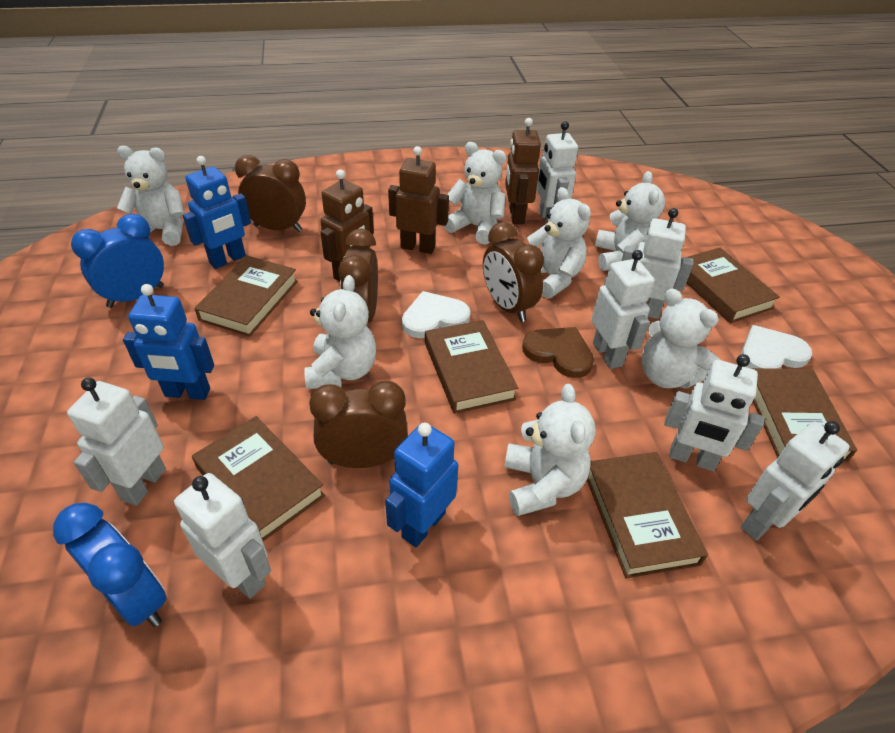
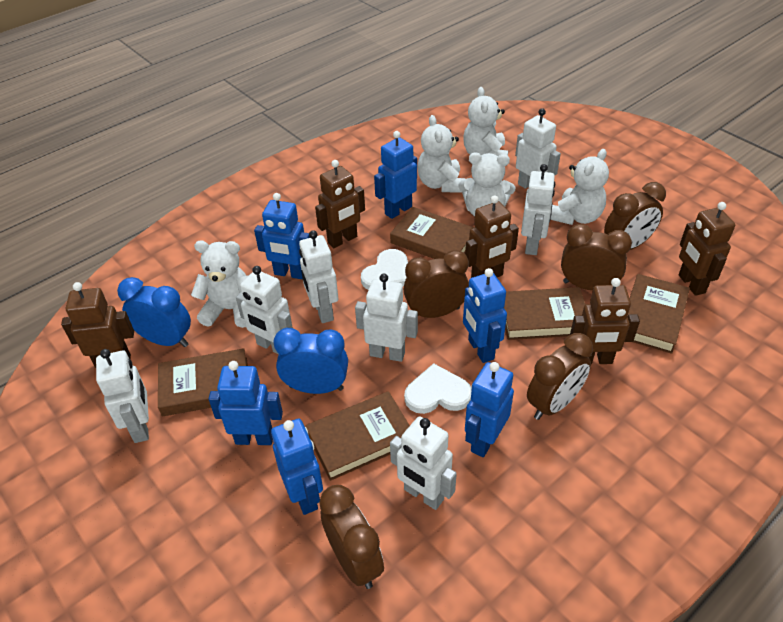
blue robot: [123,284,214,400] [182,156,251,269] [385,422,458,547] = 3 -> [209,361,283,445] [254,193,310,279] [271,419,323,515] [374,131,417,219] [463,268,507,363] [465,362,514,457] = 6
brown book: [192,416,325,541] [194,256,298,337] [425,320,518,414] [587,452,708,578] [681,248,780,323] [750,368,857,462] = 6 -> [158,348,248,416] [306,391,410,481] [390,207,474,259] [504,287,586,340] [628,274,690,354] = 5
brown clock: [235,155,306,232] [309,381,408,468] [338,229,378,323] [483,222,544,322] = 4 -> [319,485,384,589] [404,250,469,318] [527,333,593,420] [561,224,632,290] [604,182,666,250] = 5
brown heart: [522,327,594,378] = 1 -> none = 0
brown robot: [320,169,374,282] [388,146,449,254] [505,118,541,224] = 3 -> [61,282,134,368] [315,160,365,248] [465,195,519,278] [570,278,640,364] [679,202,735,296] = 5
white teddy bear: [117,146,185,246] [304,275,376,389] [444,142,507,244] [504,384,595,516] [527,187,591,298] [595,171,665,271] [641,288,720,389] = 7 -> [191,240,249,328] [417,115,465,193] [458,153,515,216] [463,87,508,156] [550,149,609,225] = 5

